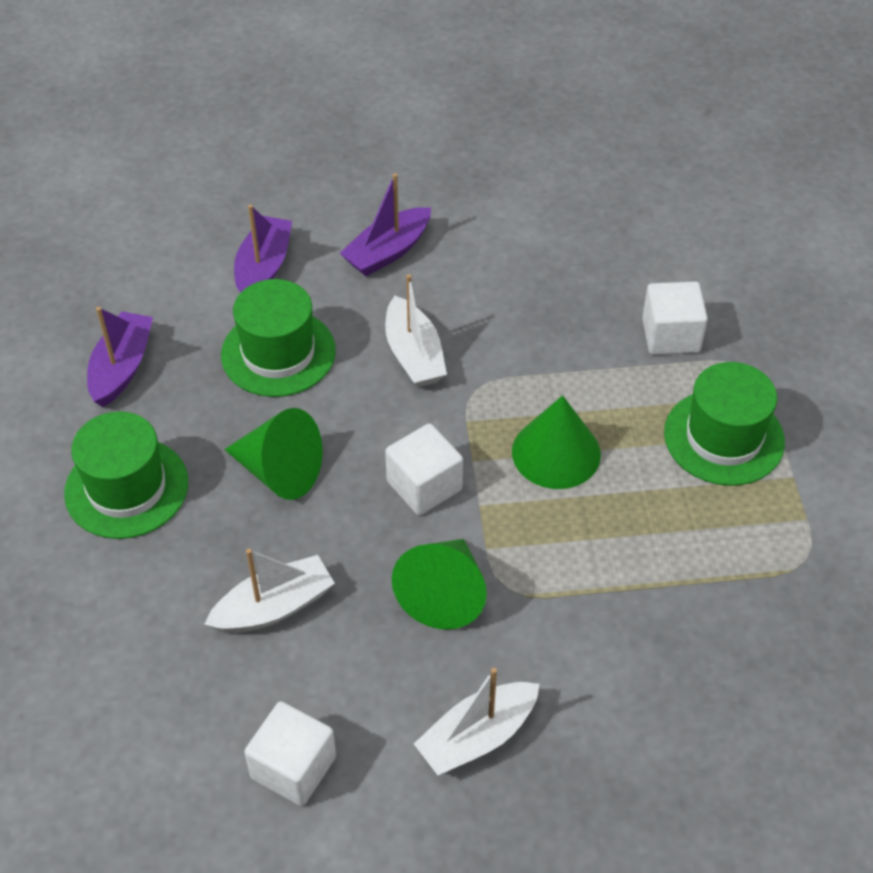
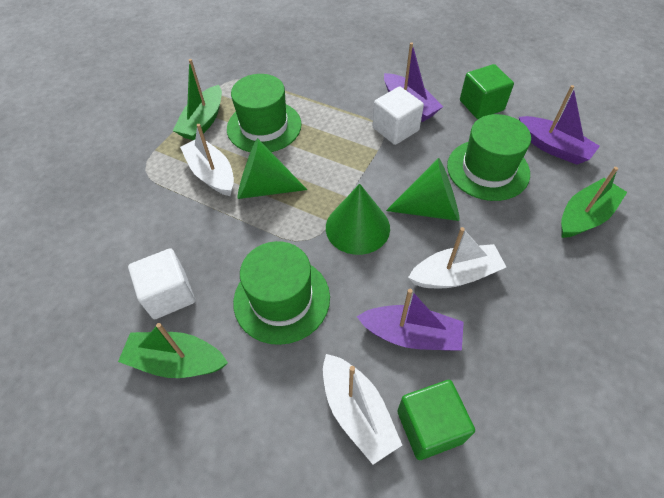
green boat: none = 0 -> [118,323,228,378] [173,59,222,140] [561,167,627,238] = 3
green cube: none = 0 -> [397,380,475,460] [460,64,514,119] = 2
white cube: [244,701,336,806] [385,423,463,515] [642,281,708,355] = 3 -> [128,248,195,319] [372,87,424,145] = 2

